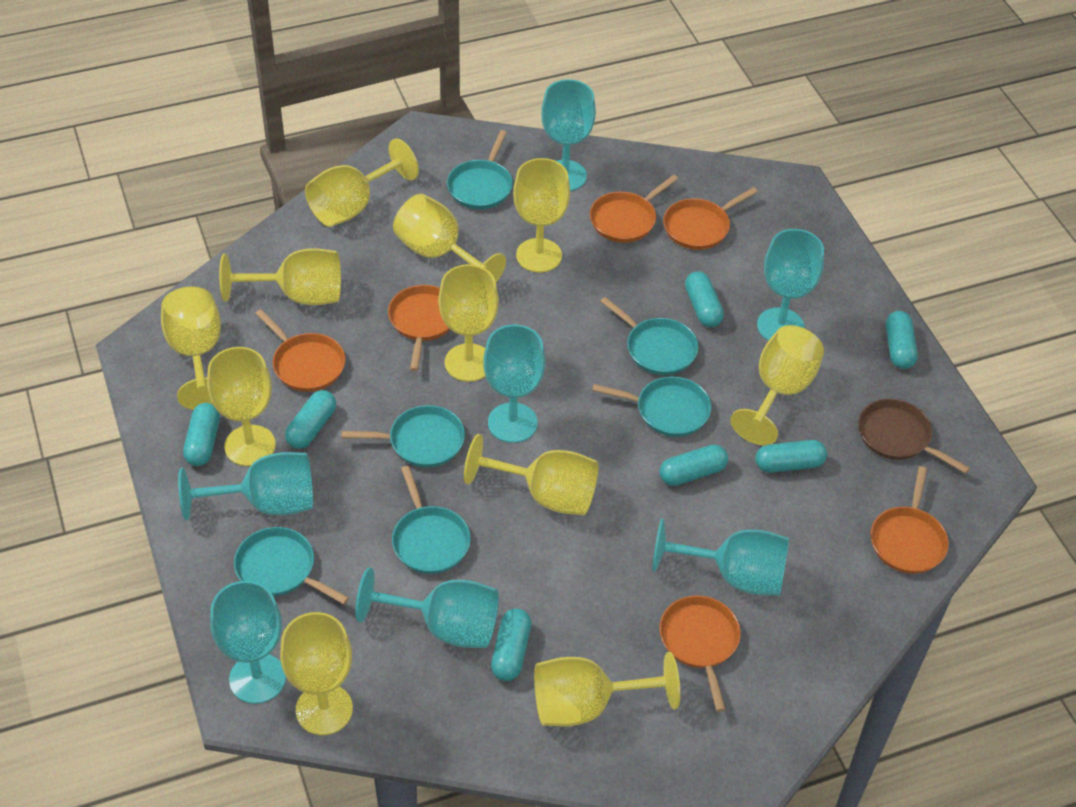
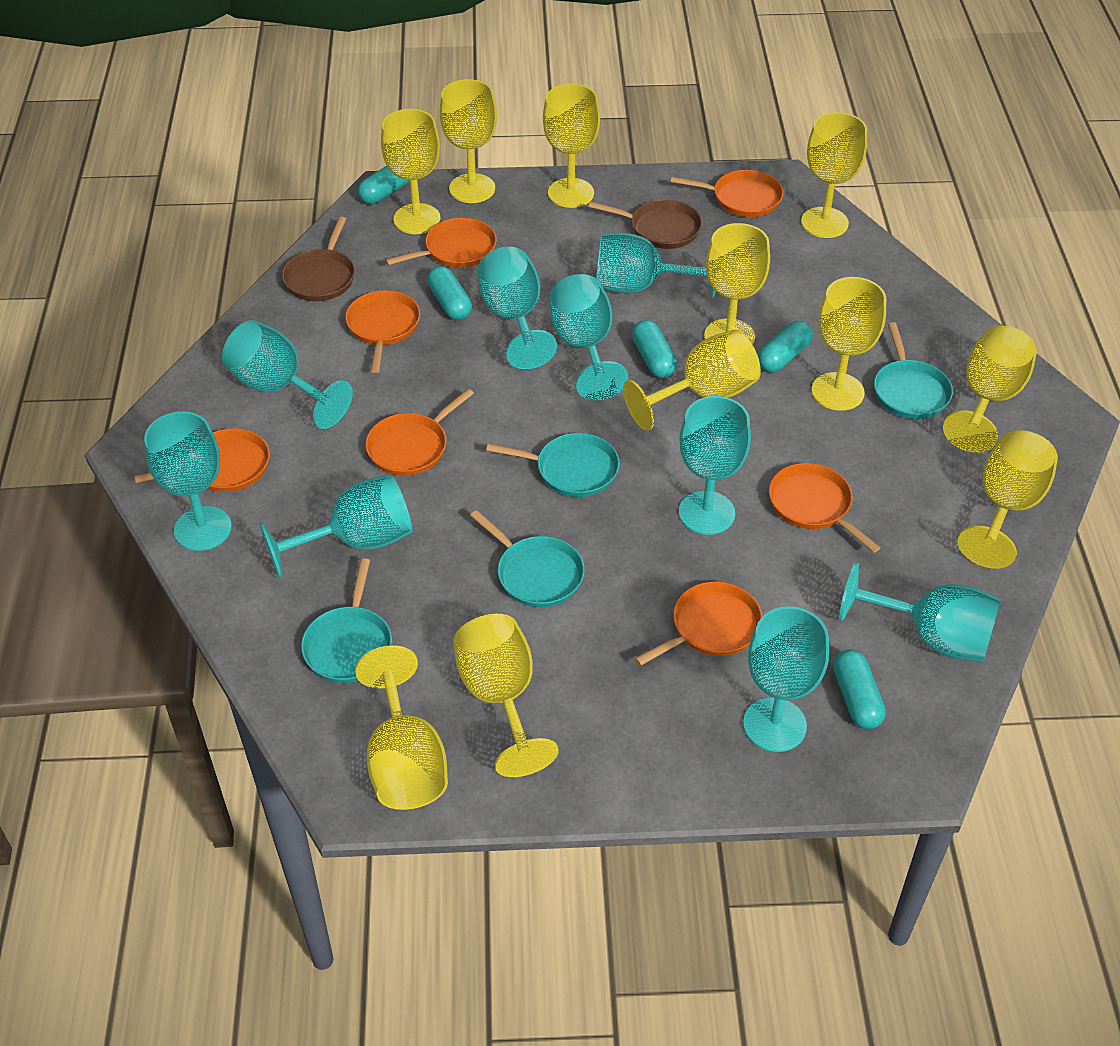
brown pan: [858,399,970,474] = 1 -> [282,217,355,301] [589,200,702,249] = 2
orange pan: [255,309,345,392] [388,285,450,371] [590,175,678,243] [659,595,741,712] [663,187,758,250] [871,466,949,574] = 6 -> [134,428,270,492] [345,290,420,373] [365,389,474,476] [385,218,497,268] [635,582,762,666] [671,170,783,217] [769,463,881,553] = 7
turquoise capsule: [183,403,220,466] [285,390,336,449] [491,608,531,681] [660,445,728,486] [685,271,724,327] [755,440,827,473] [886,311,918,369] = 7 -> [358,166,410,204] [427,266,472,320] [632,320,677,378] [758,321,813,373] [833,649,886,729] = 5
turquoise goblet: [178,452,313,521] [210,581,286,704] [355,567,499,648] [483,325,545,443] [541,79,596,191] [652,519,789,596] [757,229,824,341] = 7 -> [144,411,232,551] [222,320,353,429] [259,475,413,578] [478,247,557,369] [549,274,628,400] [596,233,716,298] [679,396,751,535] [743,606,829,752] [839,562,1001,662] = 9
turquoise pan: [234,527,349,604] [342,405,465,468] [392,466,471,574] [447,130,513,209] [592,376,711,437] [600,297,698,375] = 6 -> [301,558,392,683] [470,510,584,607] [486,433,620,497] [874,322,953,419] = 4

